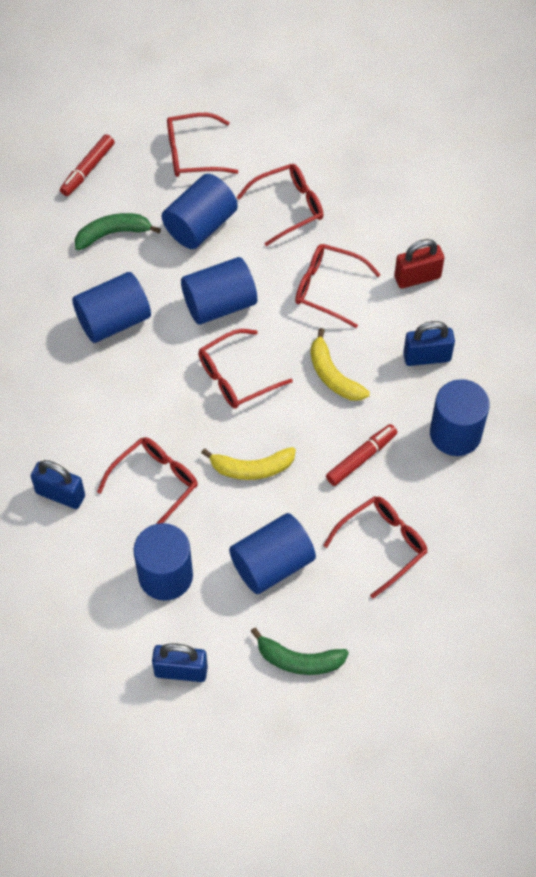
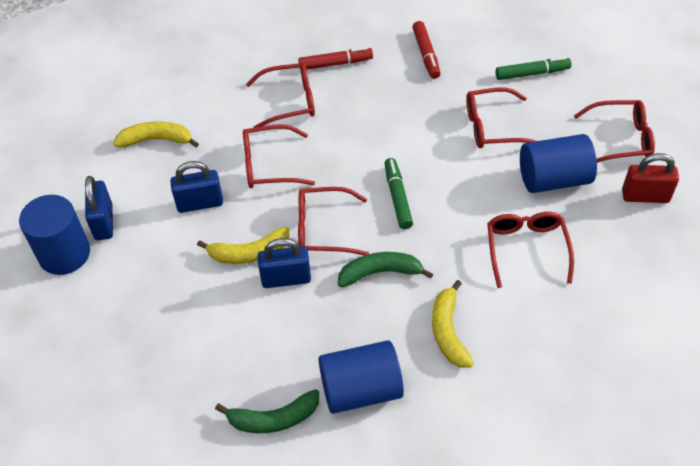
blue cylinder: [72,272,151,343] [133,523,193,601] [162,174,238,249] [181,257,257,325] [229,513,316,594] [430,379,490,456] = 6 -> [19,195,90,275] [318,340,404,414] [520,134,597,193] = 3
green marker: none = 0 -> [385,158,413,229] [496,57,571,80] = 2
yellow banana: [201,447,296,480] [310,328,370,401] = 2 -> [113,121,199,148] [197,227,289,264] [432,280,474,367] = 3

